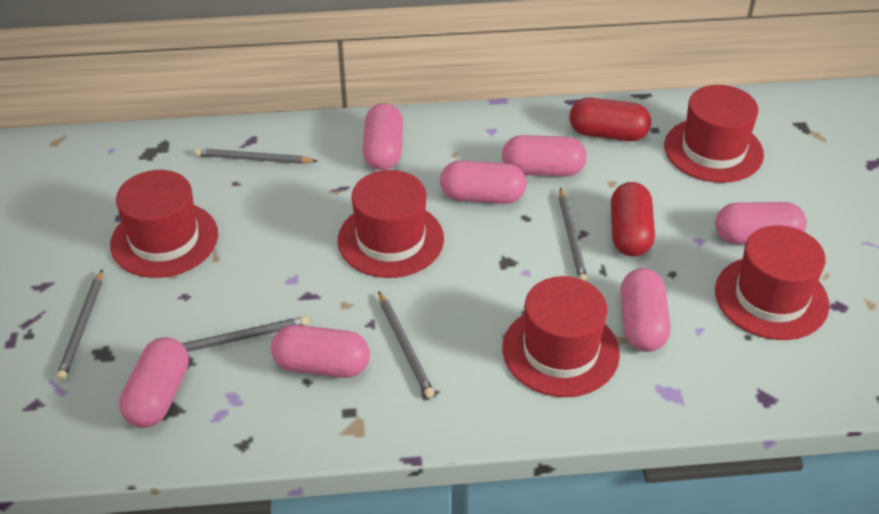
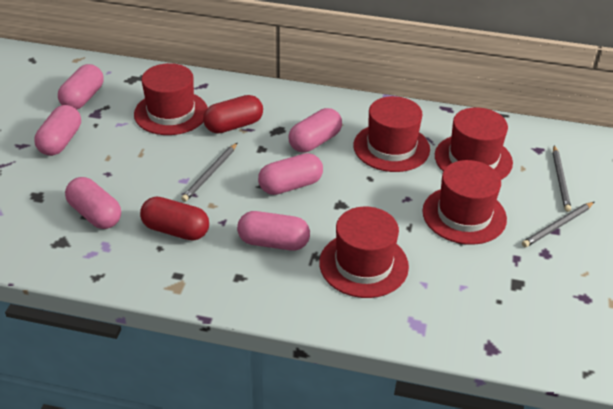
grey pencil: [56,269,103,381] [181,316,309,352] [195,148,317,164] [379,291,434,398] [559,188,588,282] = 5 -> [181,143,237,202] [522,202,594,247] [553,145,571,212] = 3
pink capsule: [119,337,189,428] [271,325,370,378] [362,103,403,170] [440,161,526,204] [502,135,587,176] [621,268,670,352] [715,202,807,244] = 7 -> [34,105,81,156] [58,64,104,110] [65,177,121,229] [237,211,310,250] [258,153,323,195] [288,108,342,153] = 6

